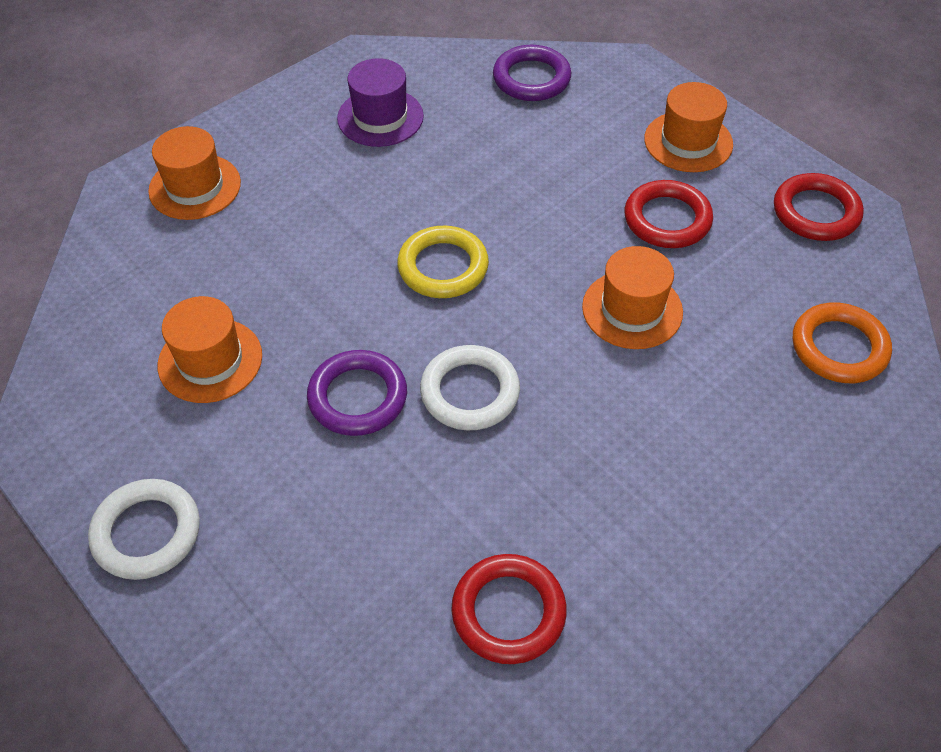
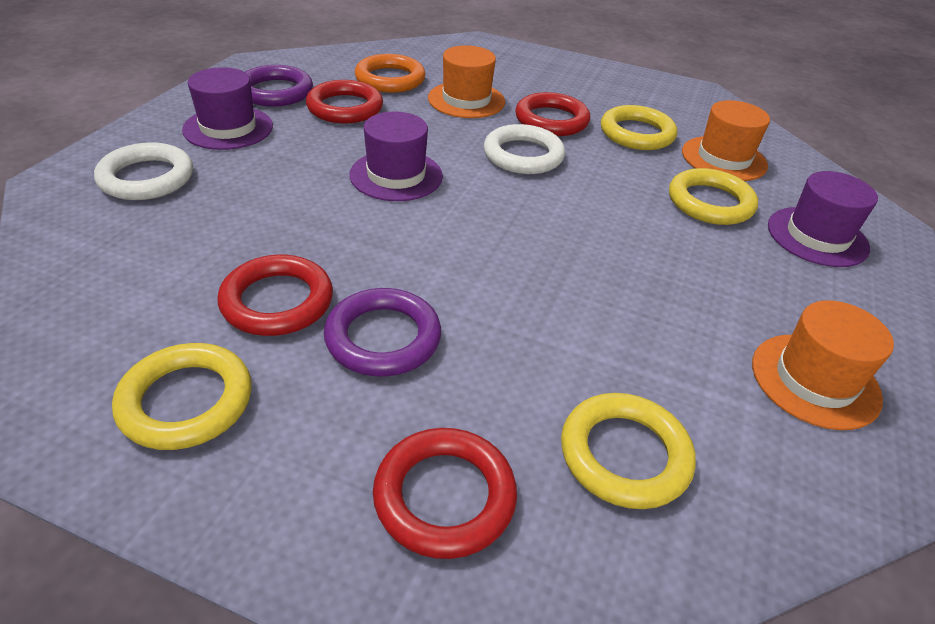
orange hat: [148,126,241,220] [158,296,262,403] [582,246,683,349] [644,82,733,172] = 4 -> [428,45,505,118] [682,100,770,181] [752,300,894,430] = 3
purple hat: [337,58,424,147] = 1 -> [182,67,273,150] [349,112,443,201] [768,171,878,267] = 3
red ring: [451,554,567,664] [624,180,713,248] [774,173,864,241] = 3 -> [218,255,333,336] [306,80,383,123] [373,428,517,559] [515,92,590,136] = 4
yellow ring: [397,226,489,298] = 1 -> [112,343,252,450] [561,393,696,509] [601,105,677,150] [669,168,758,225] = 4

